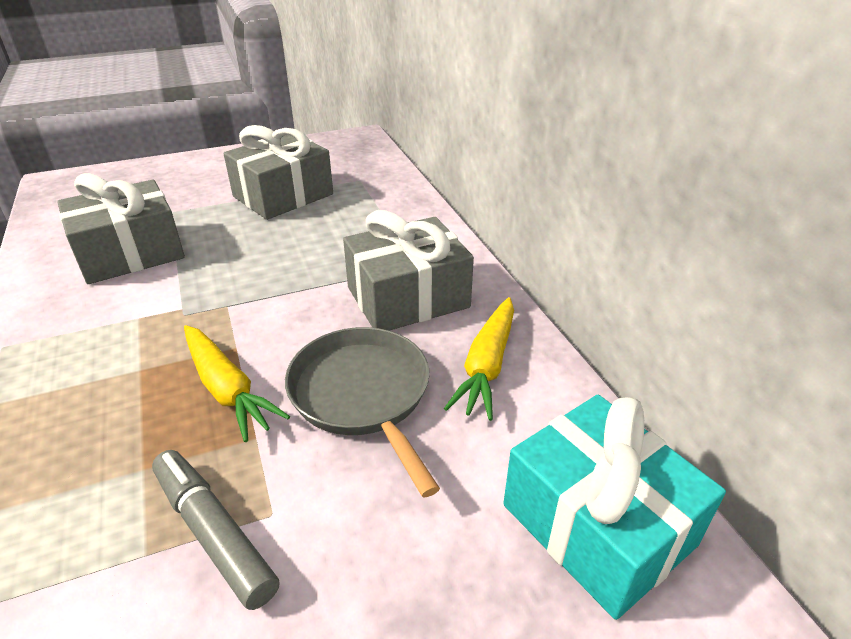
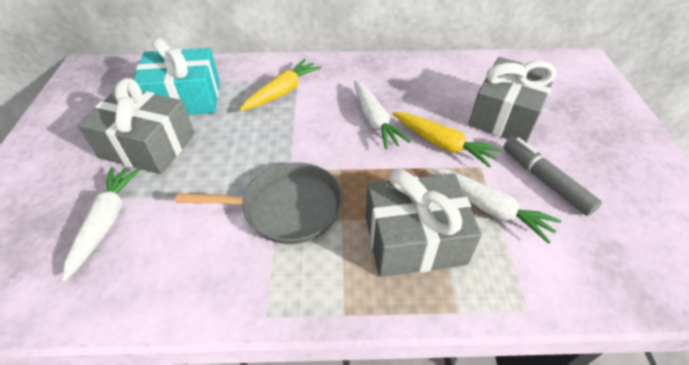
white carrot: none = 0 -> [62,167,141,281] [354,80,411,150] [432,168,561,244] = 3

